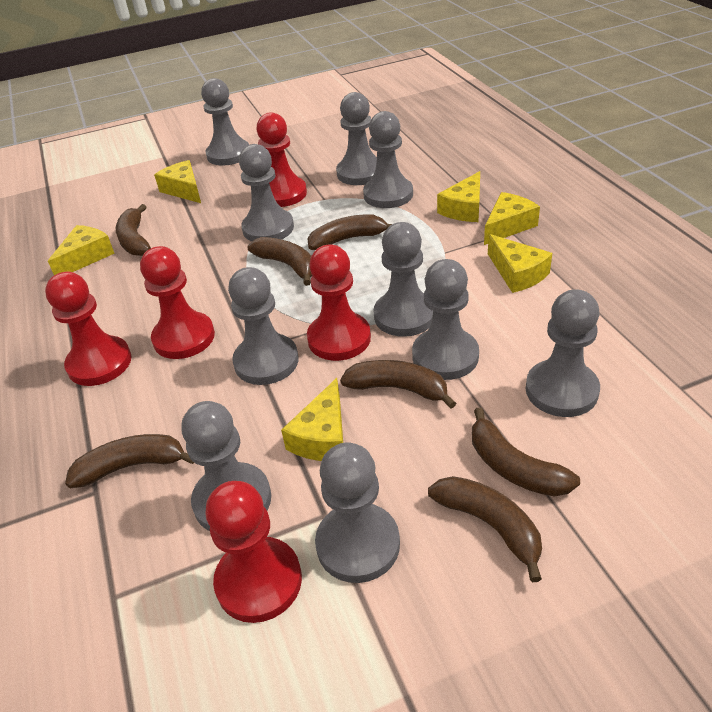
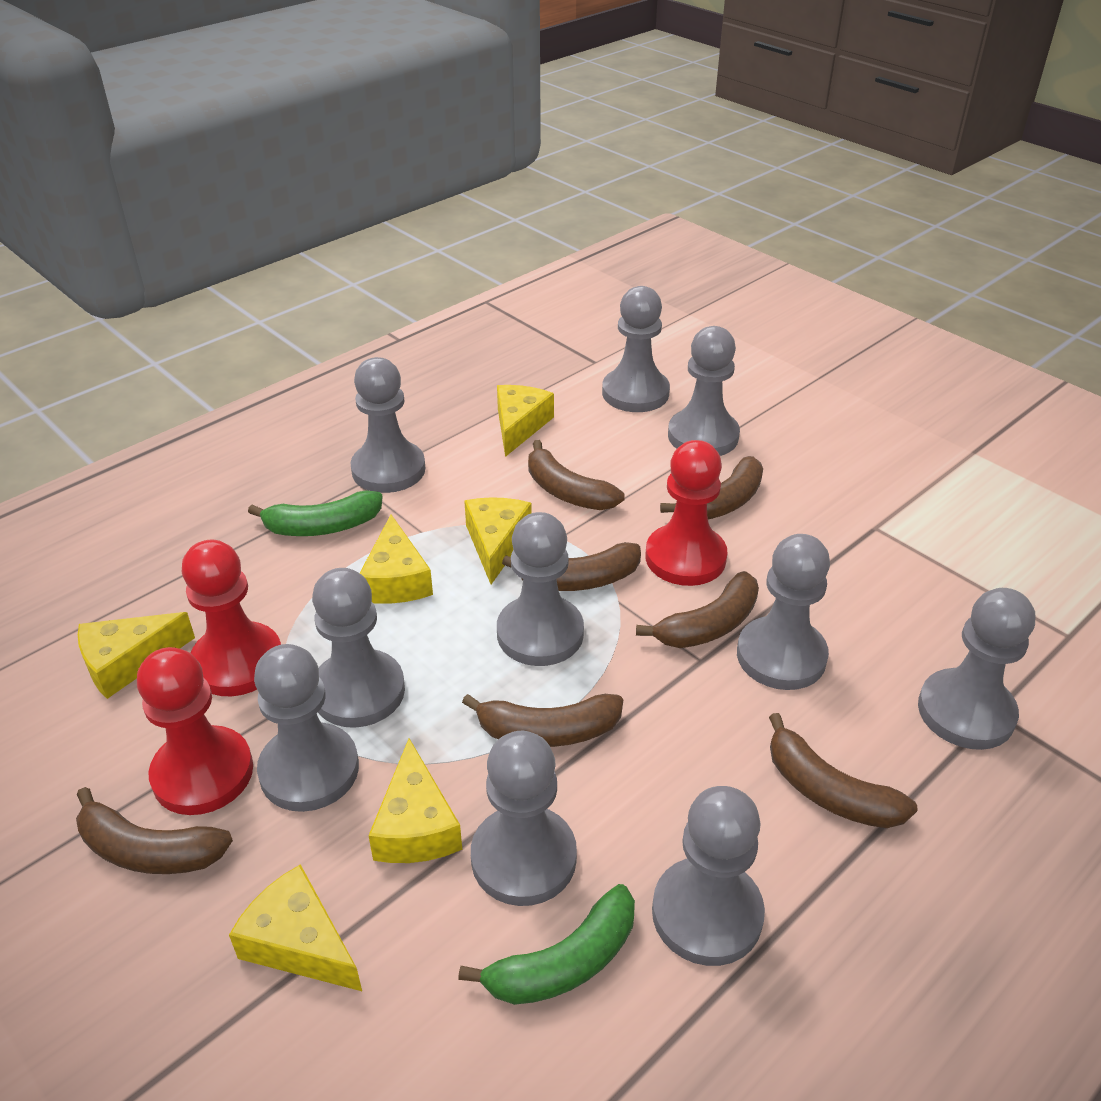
green banana: none = 0 -> [248,490,383,536] [458,884,635,1005] = 2
red pawn: [45,272,132,386] [140,246,215,359] [205,481,302,623] [256,112,307,207] [307,244,371,361] = 5 -> [137,647,253,815] [182,540,281,696] [645,440,728,586] = 3

